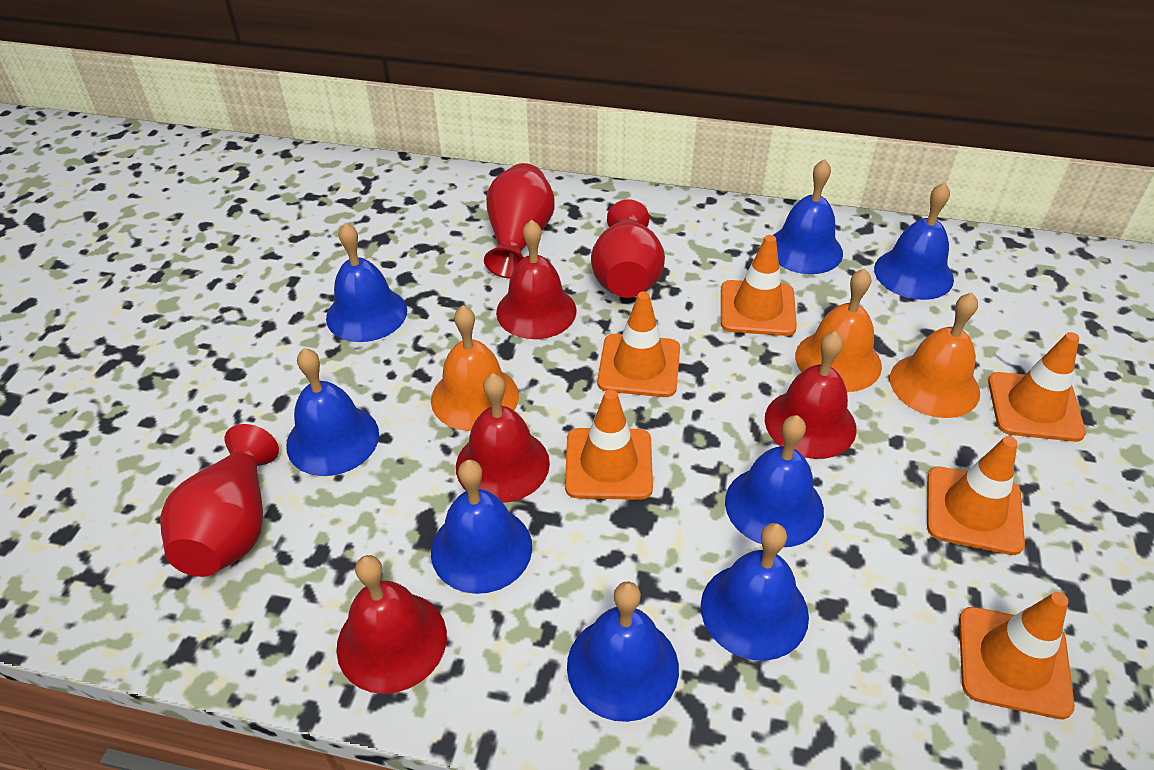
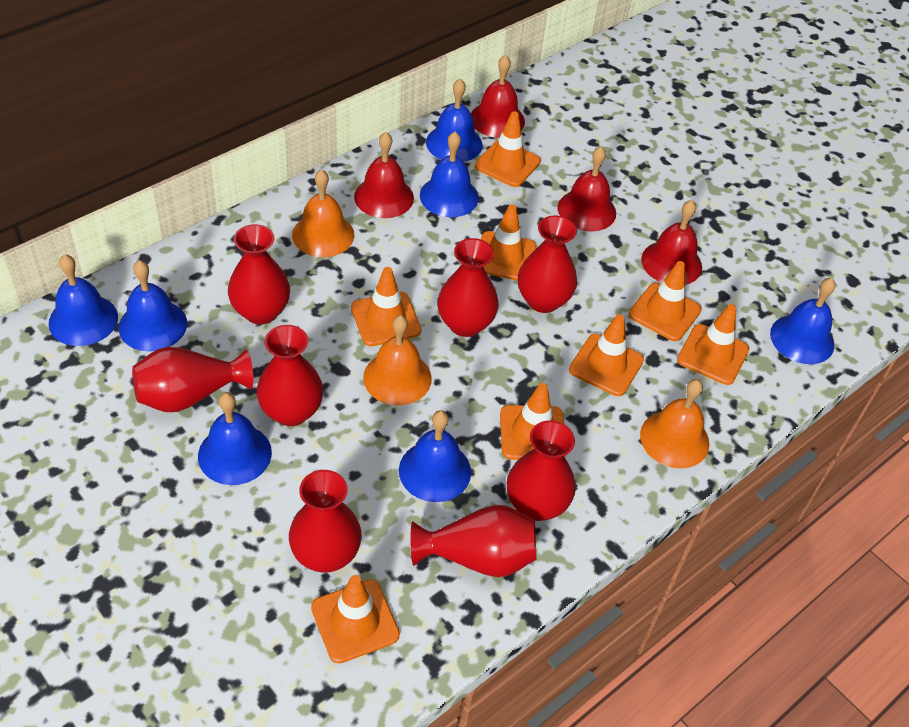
blue bell: [286,348,379,476] [326,223,407,342] [431,460,532,594] [567,582,679,722] [701,523,809,661] [725,415,824,547] [773,159,843,274] [874,182,954,300] = 8 -> [49,254,118,346] [119,260,187,352] [198,392,272,485] [399,410,471,502] [420,132,479,217] [426,79,483,162] [770,278,836,364] = 7
orange traffic cone: [565,390,653,500] [597,292,680,397] [721,235,797,336] [927,436,1025,555] [959,592,1075,719] [988,332,1086,442] = 6 -> [311,575,400,664] [351,267,421,346] [475,111,541,187] [481,204,537,281] [500,383,566,460] [569,314,644,396] [629,261,702,341] [677,304,749,385] = 8
red vase: [160,424,279,577] [484,163,555,278] [591,199,665,298] = 3 -> [132,347,253,412] [228,224,290,324] [256,325,323,426] [289,470,362,573] [410,505,536,577] [437,238,498,337] [507,420,576,521] [518,215,577,313] = 8

